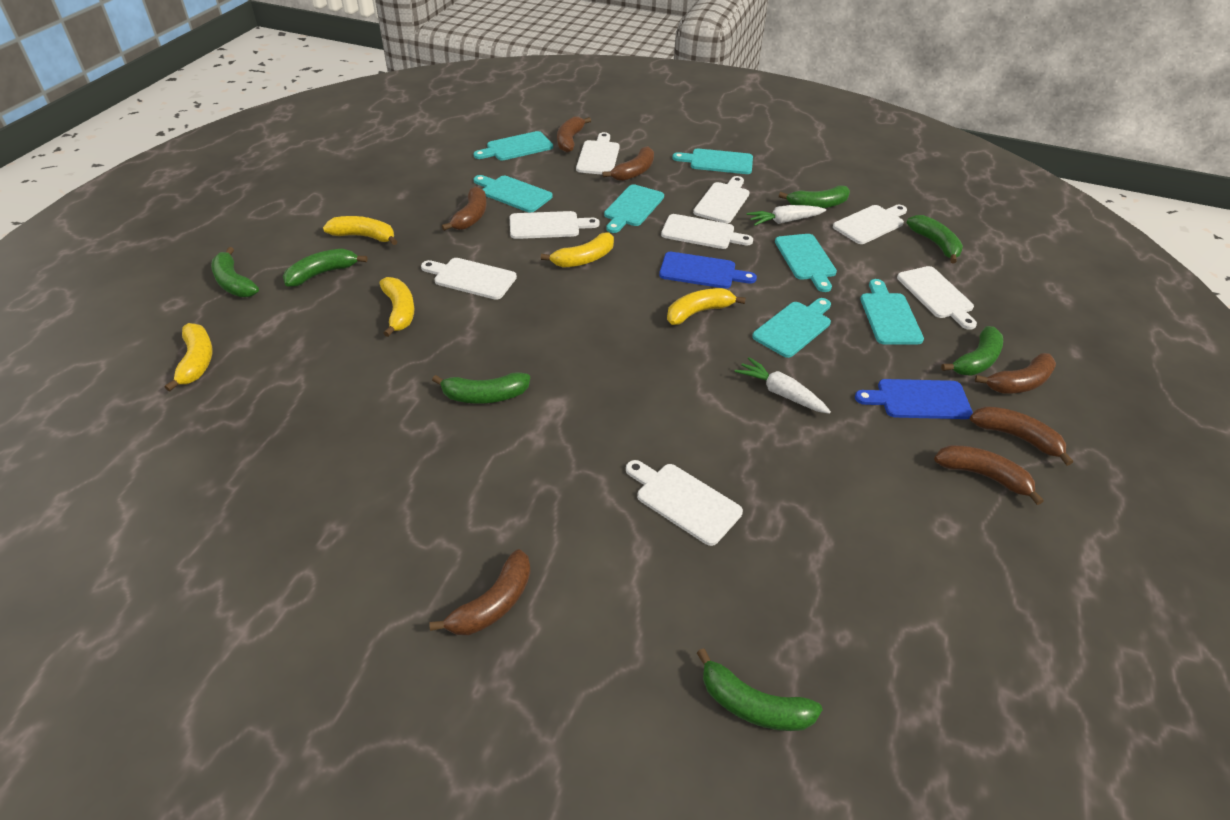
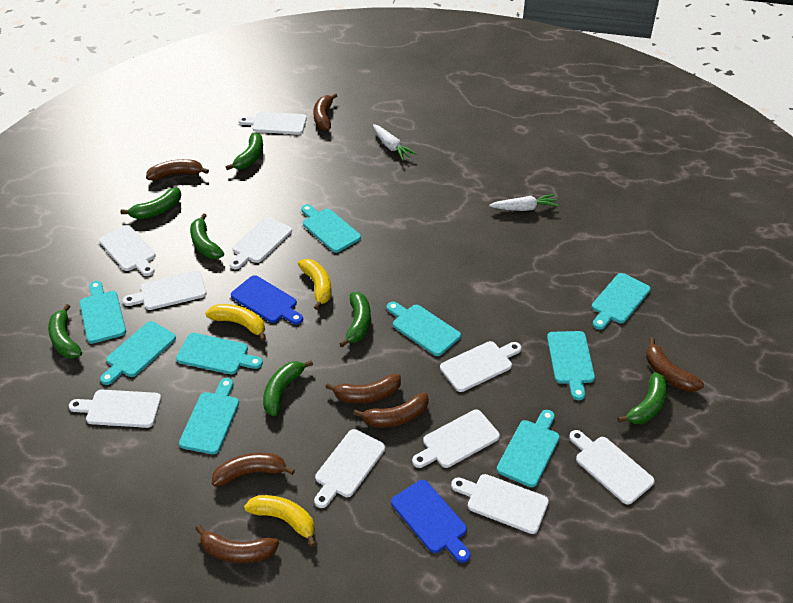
turquoise cutting board: [473,131,553,161] [474,175,552,212] [604,184,664,233] [672,148,753,174] [752,298,831,358] [775,234,837,292] [860,279,924,345] = 7 -> [80,281,126,344] [100,321,176,385] [176,333,263,374] [179,378,239,454] [301,204,361,253] [387,302,461,356] [497,410,560,487] [547,331,595,400] [592,273,651,330] = 9
white cutting board: [421,258,517,300] [510,211,600,239] [576,132,620,175] [626,460,743,546] [661,214,753,249] [693,176,749,223] [833,205,907,244] [897,266,977,330] = 8 -> [69,390,161,428] [99,225,156,276] [123,271,206,310] [230,217,292,269] [238,112,307,135] [314,429,385,508] [412,410,500,468] [440,341,521,392] [451,474,549,534] [569,430,655,505] = 10
yellow banana: [165,323,212,391] [323,216,398,245] [379,277,414,337] [541,233,614,268] [667,288,746,325] = 5 -> [205,304,266,341] [244,495,316,547] [298,259,331,310] = 3

